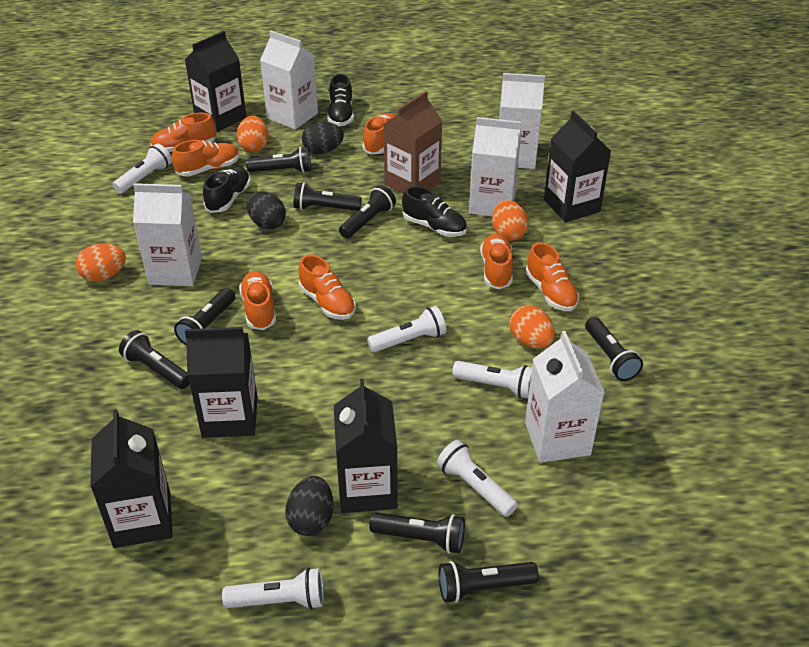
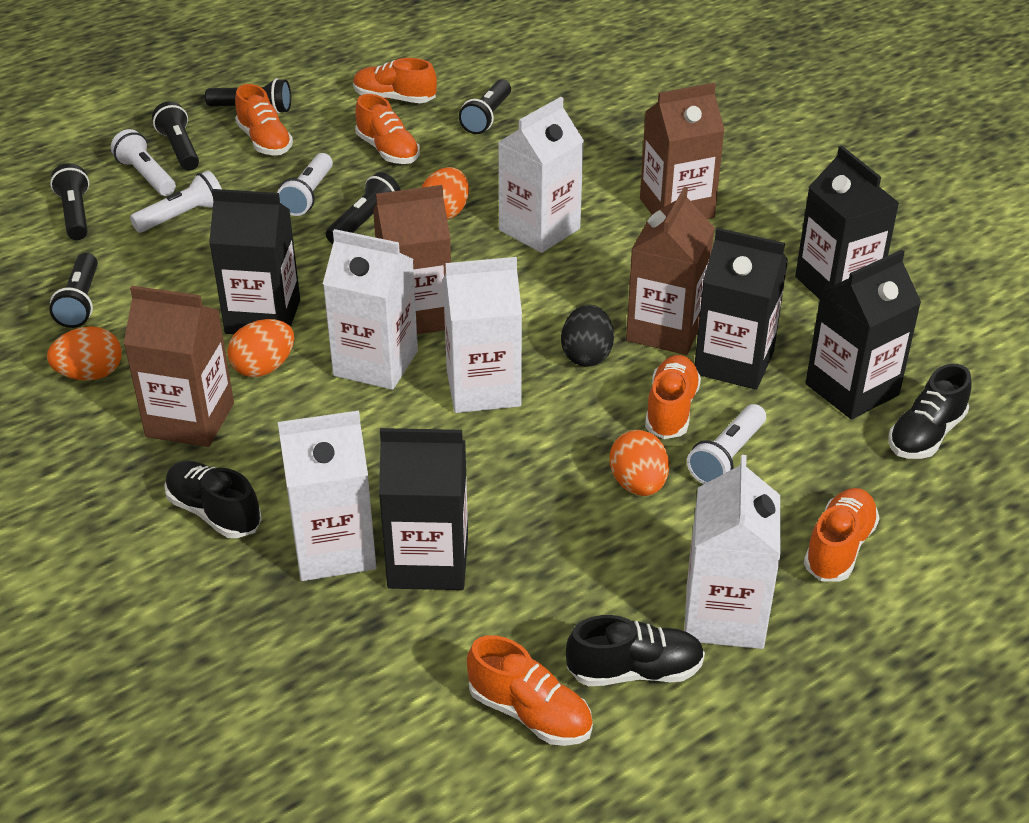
black egg: [246,191,286,230] [286,476,333,536] [302,122,344,154] = 3 -> [561,305,614,367] = 1
black flashlight: [119,330,190,389] [174,288,235,345] [246,146,311,173] [294,182,362,211] [339,185,396,238] [369,512,465,554] [439,561,539,603] [585,317,643,381] = 8 -> [49,253,98,328] [50,163,89,240] [152,101,199,171] [205,78,291,114] [326,172,400,244] [459,79,511,134] = 6
brown carton: [384,91,443,194] = 1 -> [124,286,234,447] [373,185,451,334] [626,187,715,355] [640,83,725,219] = 4
orange shoe: [150,113,216,152] [172,140,239,176] [239,271,276,330] [299,255,356,320] [362,113,395,155] [480,233,513,289] [526,242,579,311] = 7 -> [235,84,293,155] [353,58,437,103] [355,94,420,164] [467,635,593,746] [645,355,701,439] [804,488,879,581] = 6
white flashlight: [113,144,172,194] [222,568,324,610] [367,306,446,352] [437,440,518,517] [452,361,532,398] = 5 -> [111,129,176,196] [130,171,222,232] [277,153,333,216] [687,404,766,484] = 4

